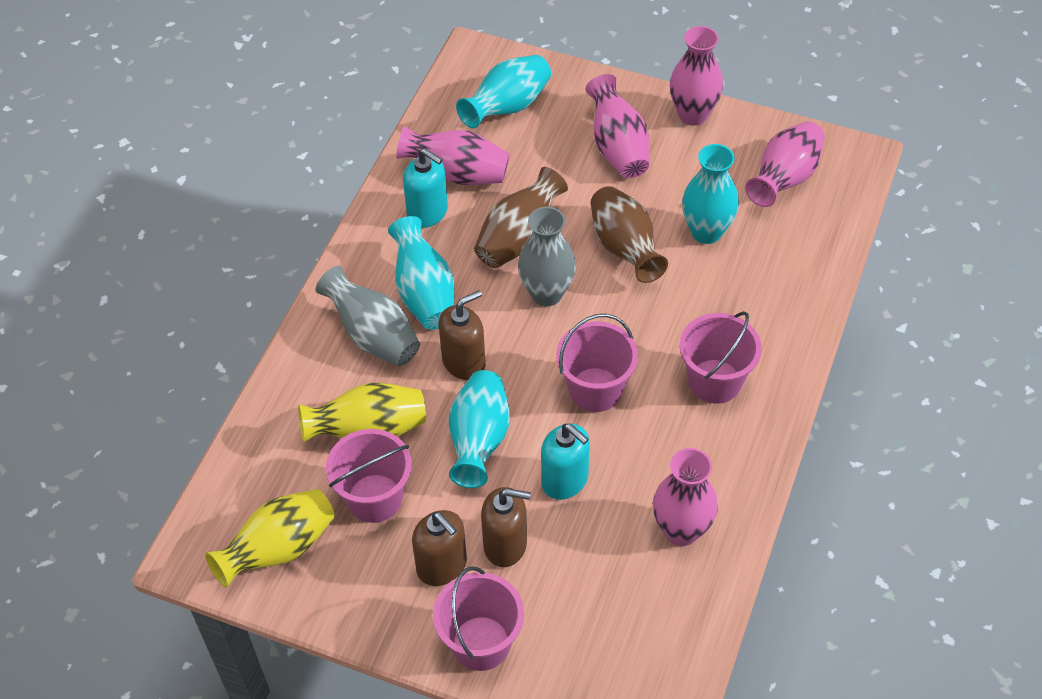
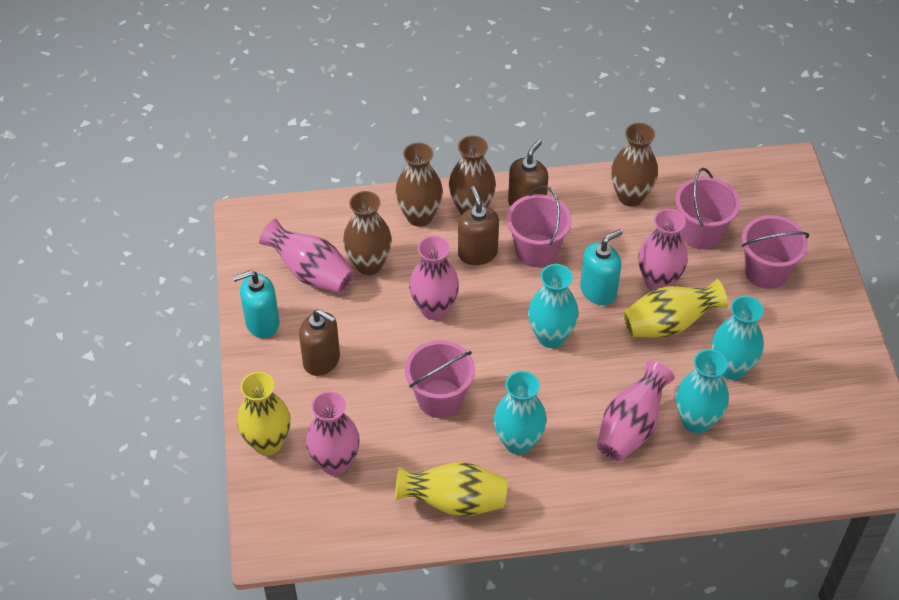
brown vase: [474,167,568,268] [591,186,668,283] = 2 -> [343,191,392,275] [395,143,443,227] [449,135,496,215] [611,123,658,207] = 4
grey vase: [316,266,420,366] [518,207,576,306] = 2 -> none = 0
yellow vase: [205,489,335,588] [298,383,426,442] = 2 -> [237,372,291,456] [395,462,507,516] [623,279,728,337] = 3

